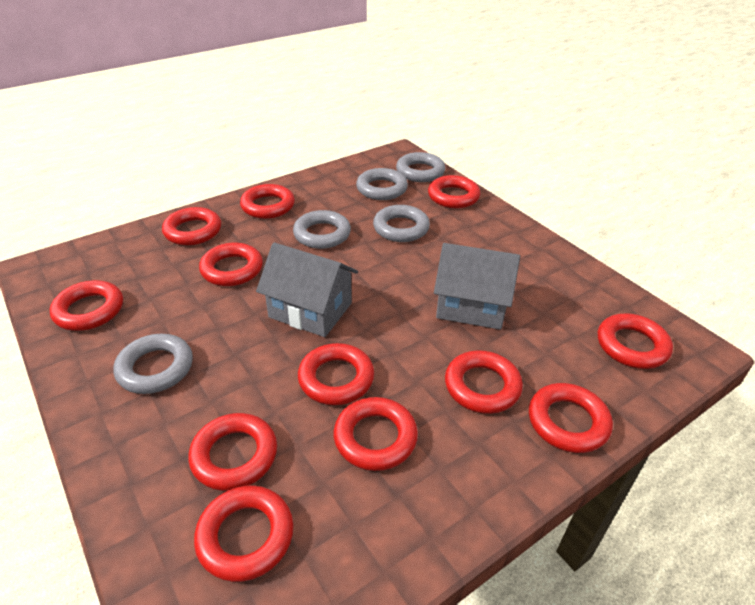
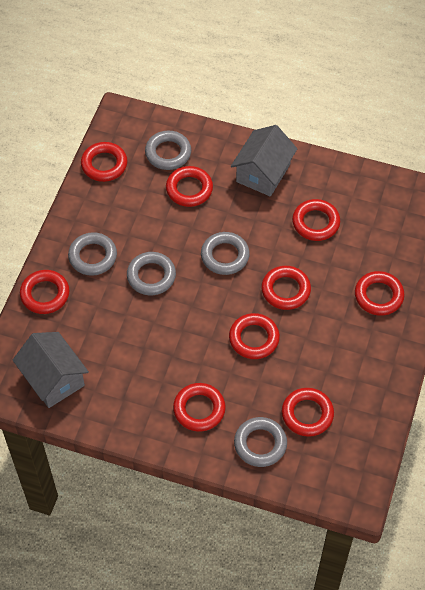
red ring: [50,280,123,331] [162,207,221,245] [188,413,277,491] [194,485,294,582] [199,243,263,286] [240,184,295,219] [298,343,374,405] [333,397,418,471] [428,175,480,208] [445,350,523,414] [529,383,613,453] [598,313,673,369] = 12 -> [20,270,70,314] [81,142,127,182] [166,166,213,207] [173,383,226,432] [229,313,280,359] [261,266,311,310] [282,388,334,437] [292,199,340,241] [355,271,404,316] = 9

